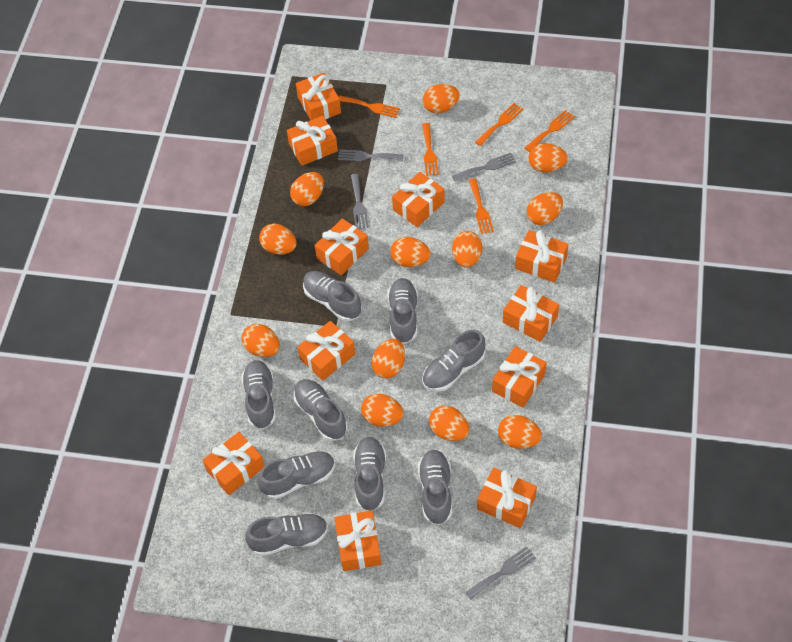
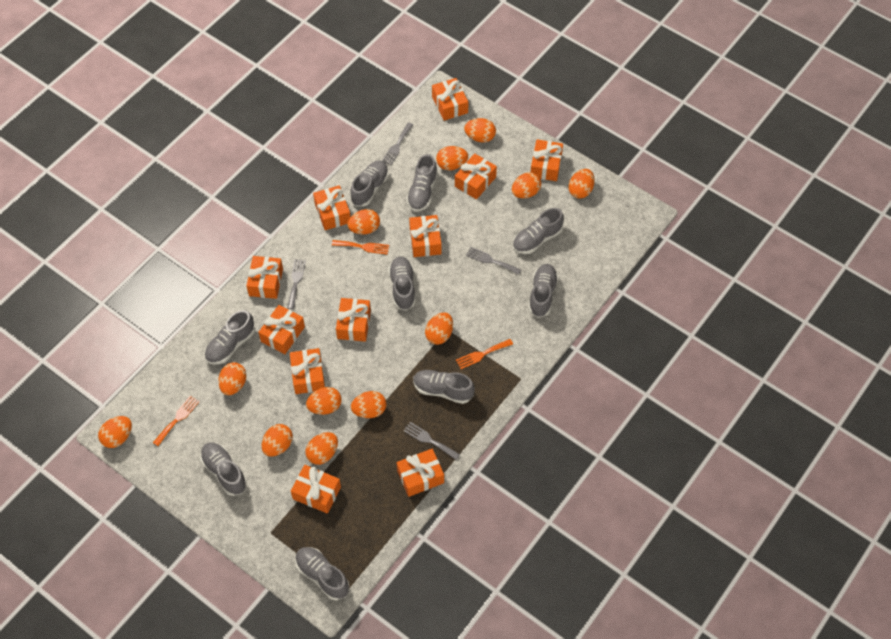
orange fork: [339,95,400,118] [422,123,439,176] [469,178,494,234] [475,103,523,146] [525,110,575,152] = 5 -> [153,395,200,446] [332,240,389,255] [456,339,513,369] = 3

